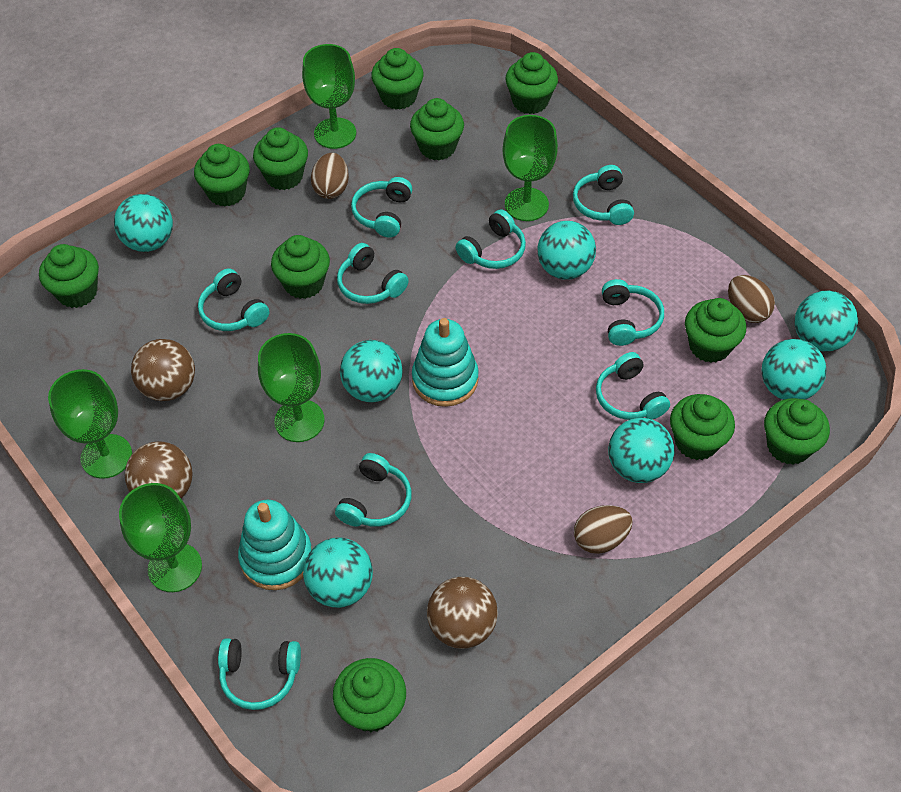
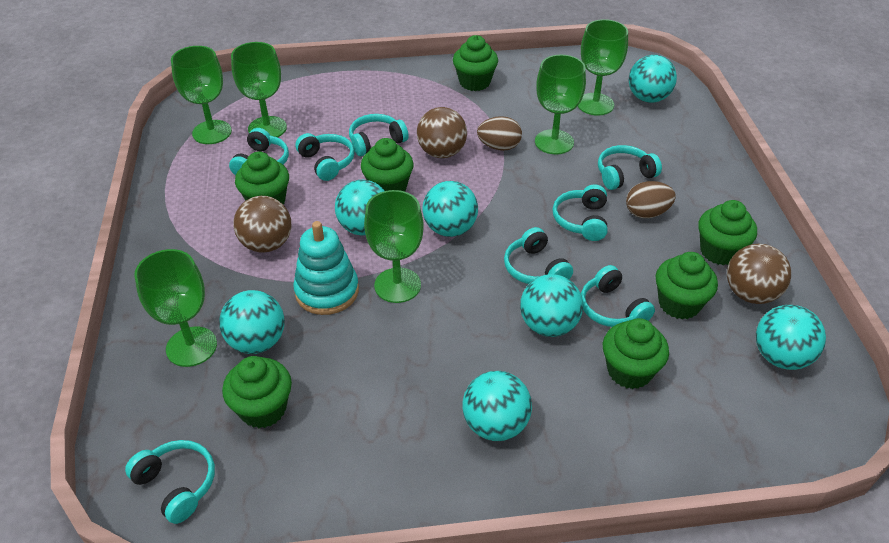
brown egg: [311,153,349,199] [574,505,633,554] [728,275,775,323] = 3 -> [477,116,522,151] [626,181,676,218] = 2
green cupcake: [39,244,99,308] [194,144,250,206] [253,127,308,190] [271,235,330,299] [333,658,406,732] [371,48,424,110] [410,98,464,161] [505,52,558,114] [670,394,735,460] [685,298,746,363] [764,398,830,465] = 11 -> [222,356,292,428] [235,152,289,205] [361,138,414,191] [453,35,498,91] [603,318,669,389] [655,252,718,319] [698,200,757,265] = 7
green goblet: [48,369,132,479] [119,483,202,592] [258,333,325,442] [302,44,356,149] [503,115,558,221] = 5 -> [134,249,217,367] [171,46,232,144] [231,42,287,138] [364,190,424,303] [535,55,586,154] [578,19,628,116] = 6
turquoise headphones: [198,268,269,331] [218,638,301,710] [335,453,412,527] [337,243,409,304] [351,177,412,238] [456,209,526,269] [573,165,634,225] [596,352,670,420] [602,279,664,346] = 9 -> [125,440,215,524] [229,128,289,175] [295,133,355,181] [349,114,409,156] [504,227,573,284] [552,185,607,241] [581,265,655,327] [598,145,662,190] = 8
turquoise stacking toy: [238,500,312,590] [412,318,479,407] = 2 -> [293,221,359,315] = 1

